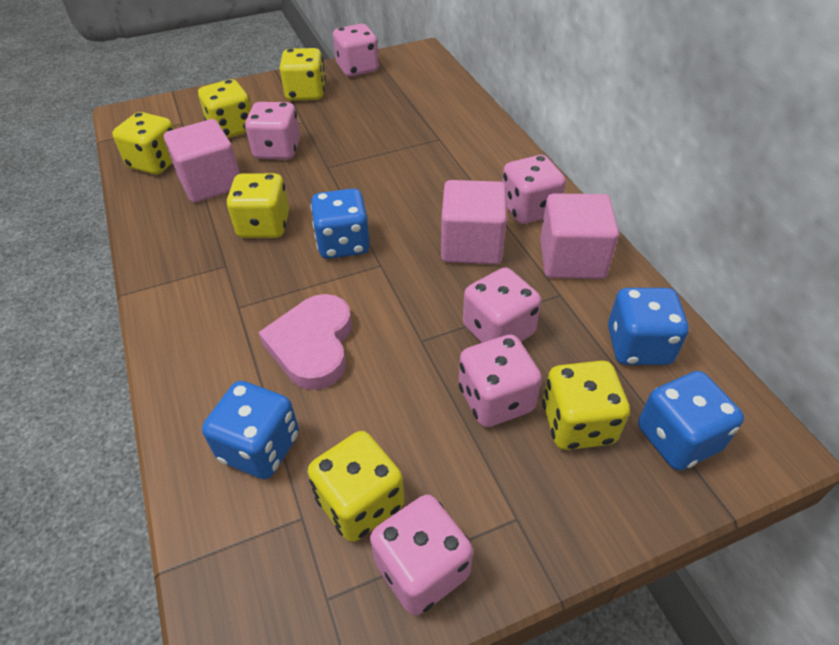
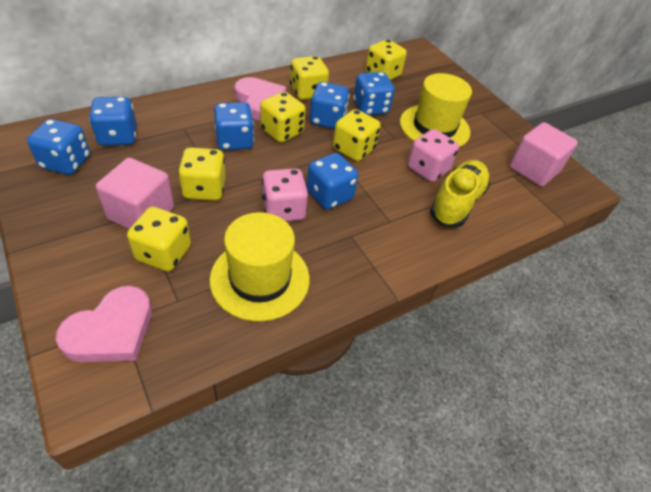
blue dice: [202,381,299,479] [310,188,370,259] [608,288,689,365] [638,371,744,471] = 4 -> [27,119,90,175] [89,97,137,146] [214,102,254,150] [307,153,358,210] [310,82,349,129] [353,72,395,115] = 6
pink cube: [164,119,240,203] [441,180,507,264] [540,193,619,279] = 3 -> [96,158,174,229] [509,122,578,187] = 2
pink dice: [245,102,300,160] [333,24,379,77] [370,494,473,615] [459,334,542,427] [463,268,542,343] [502,155,566,224] = 6 -> [262,168,308,221] [408,129,459,182] = 2
pink heart: [258,294,352,390] = 1 -> [55,286,152,362] [234,77,286,120] = 2
yellow hat: none = 0 -> [210,212,310,321] [400,73,472,147] = 2
yellow shoe: none = 0 -> [430,160,490,228] = 1

